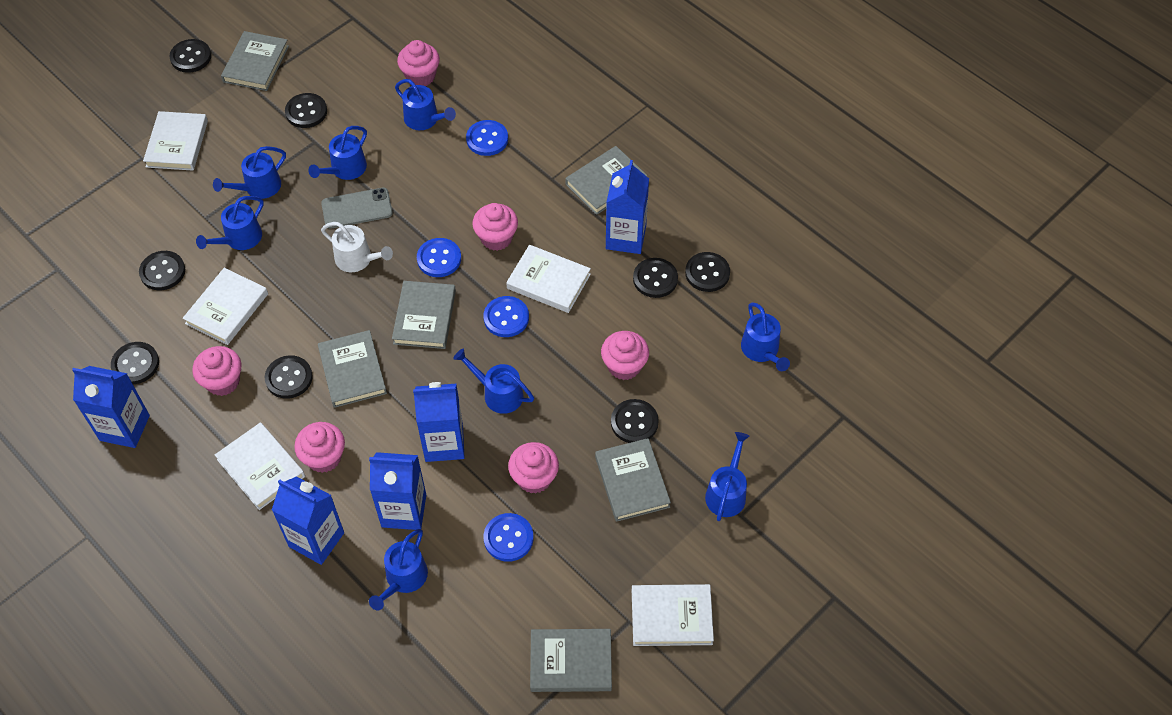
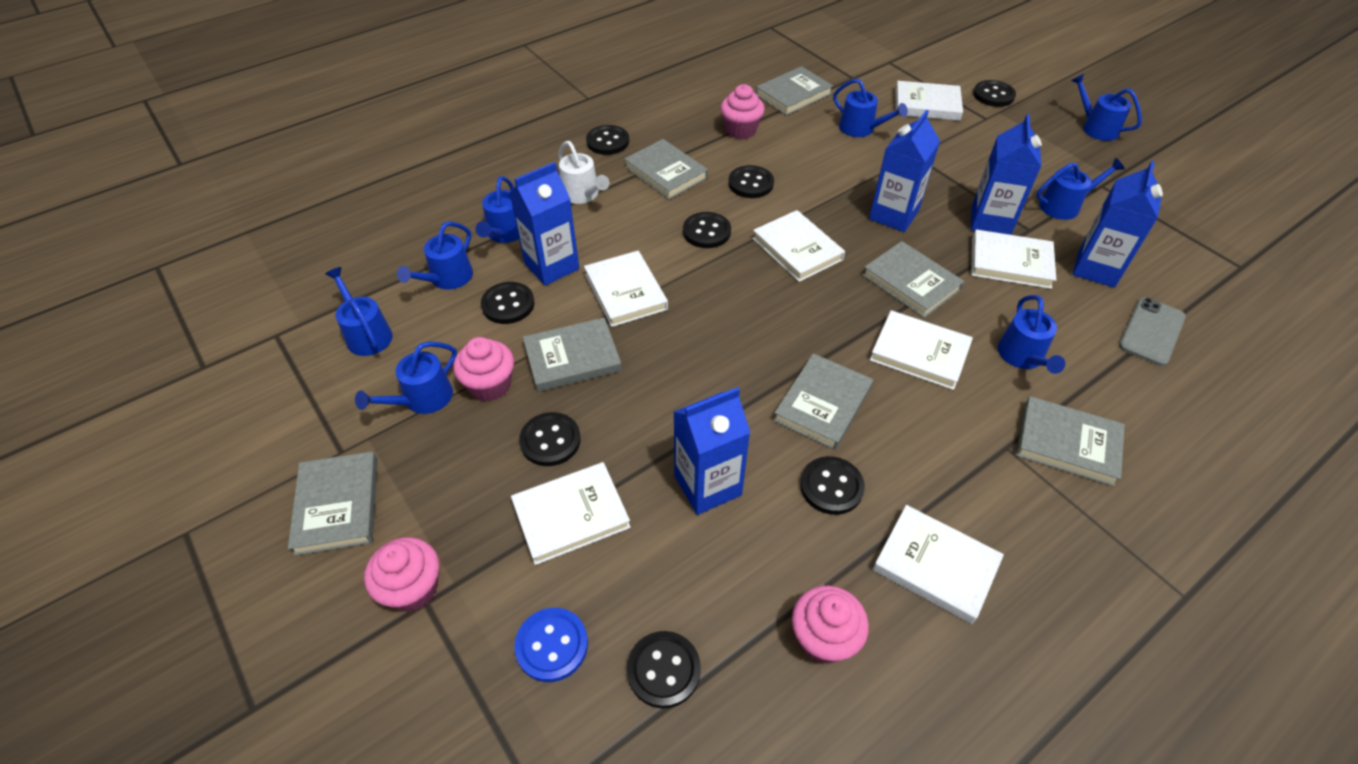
blue button: [417,238,461,277] [466,120,508,156] [483,296,529,337] [484,513,534,562] = 4 -> [514,608,588,682] = 1
grey book: [221,31,289,91] [318,330,387,408] [392,281,456,349] [530,629,612,692] [565,146,647,215] [595,438,671,522] = 6 -> [288,451,378,556] [523,318,622,392] [624,139,708,200] [756,66,833,116] [773,353,873,450] [862,241,964,318] [1016,396,1125,486] = 7
pink cupcake: [192,346,241,396] [294,422,345,473] [397,40,440,86] [472,203,518,251] [508,442,559,494] [601,331,649,380] = 6 -> [364,537,439,612] [453,337,514,401] [720,84,765,139] [792,586,869,663] = 4
white book: [143,111,208,171] [183,268,268,345] [215,422,305,510] [506,245,591,313] [632,584,714,646] = 5 -> [511,462,631,565] [584,251,668,327] [752,210,845,282] [870,310,973,390] [873,505,1004,624] [895,81,963,121] [971,229,1056,289] = 7

